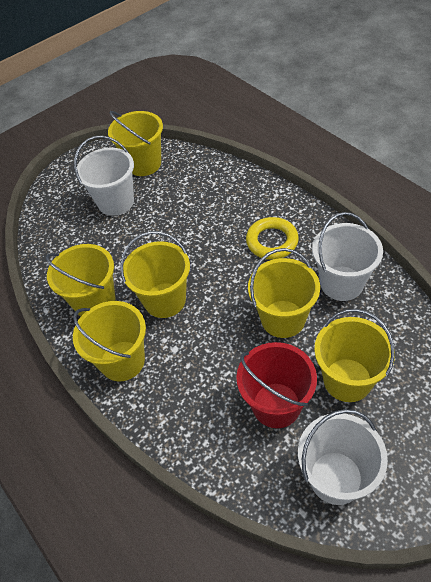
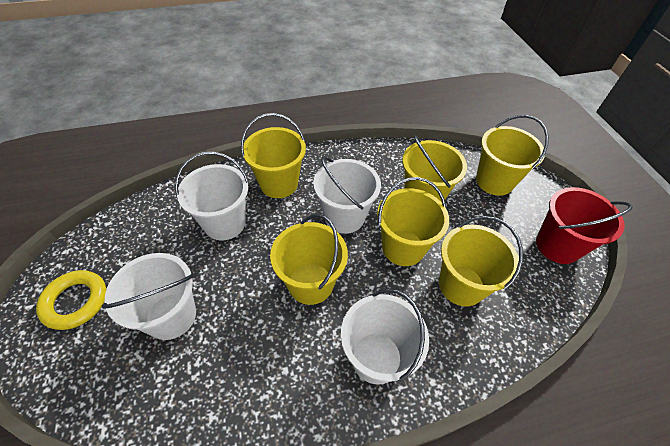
white bucket: [74,135,134,216] [298,409,388,505] [312,212,383,301] = 3 -> [102,253,196,340] [175,152,249,241] [313,157,381,234] [341,289,429,385] = 4

